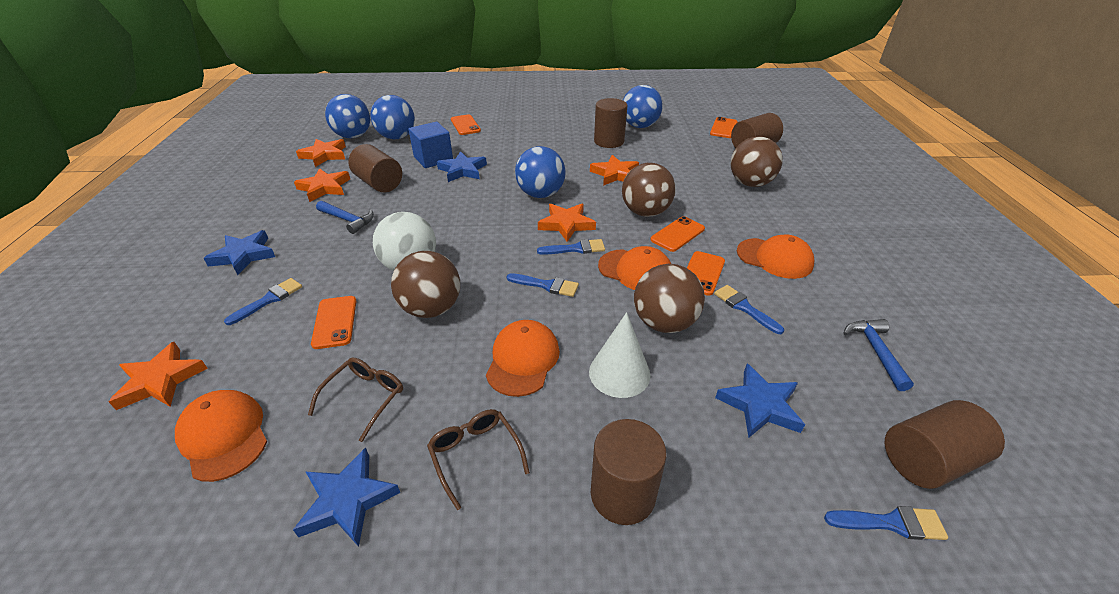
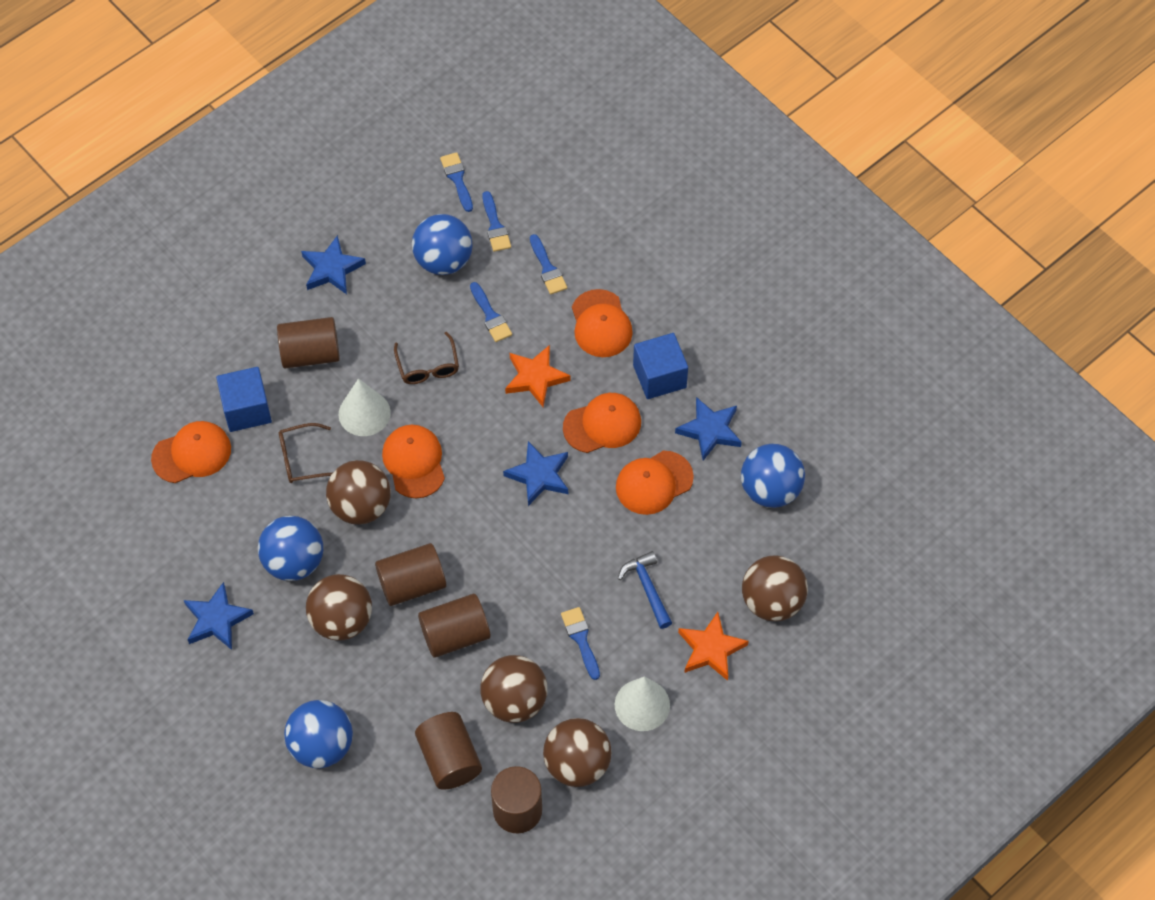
blue cube: [408,122,453,168] = 1 -> [216,367,272,432] [633,333,688,399] = 2
blue hammer: [316,201,374,234] [843,319,914,391] = 2 -> [618,551,672,629] = 1
brown ball: [391,251,460,318] [622,163,676,217] [634,264,705,333] [731,136,783,187] = 4 -> [306,574,372,641] [326,460,391,525] [480,655,547,723] [543,718,612,787] [742,556,808,621] = 5
orange cap: [175,390,267,482] [486,320,560,397] [598,246,671,290] [737,234,814,279] = 4 -> [151,421,231,483] [382,425,445,498] [563,393,641,453] [572,289,633,357] [616,451,694,515] = 5
orange phone: [311,296,356,349] [451,114,481,135] [651,216,705,252] [687,251,725,296] [710,117,738,138] = 5 -> none = 0
orange star: [109,342,208,410] [294,168,350,202] [296,139,346,167] [538,204,596,242] [590,155,639,186] = 5 -> [505,345,571,407] [678,612,749,681] = 2
white ball: [373,212,436,271] = 1 -> none = 0
white cone: [589,312,651,398] = 1 -> [339,378,391,436] [615,677,670,731] = 2

